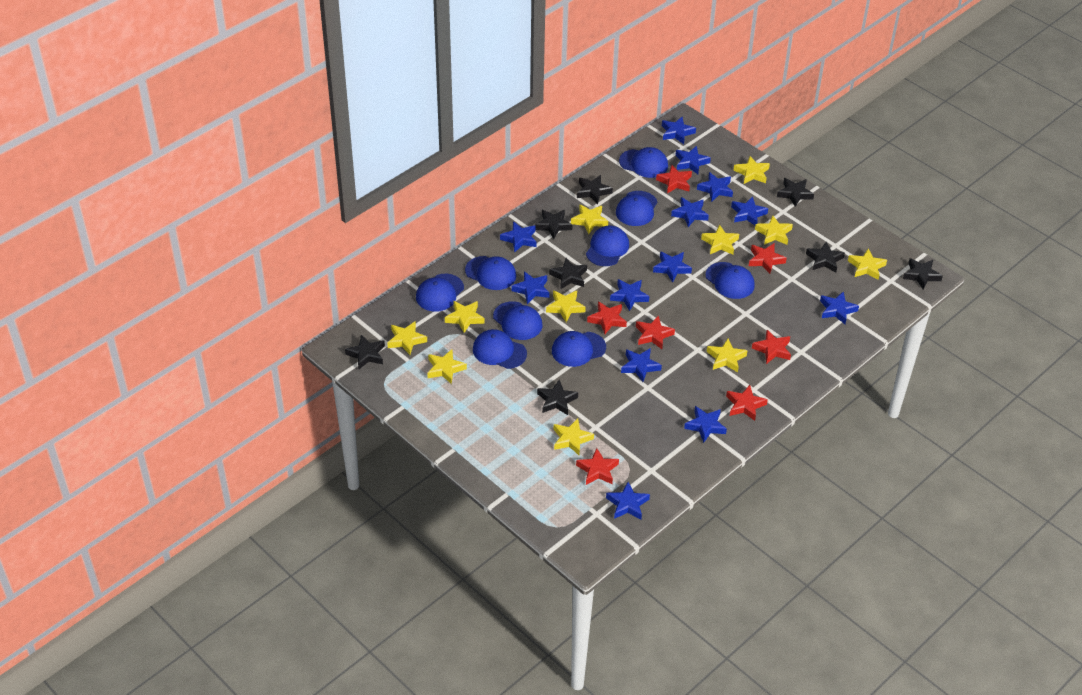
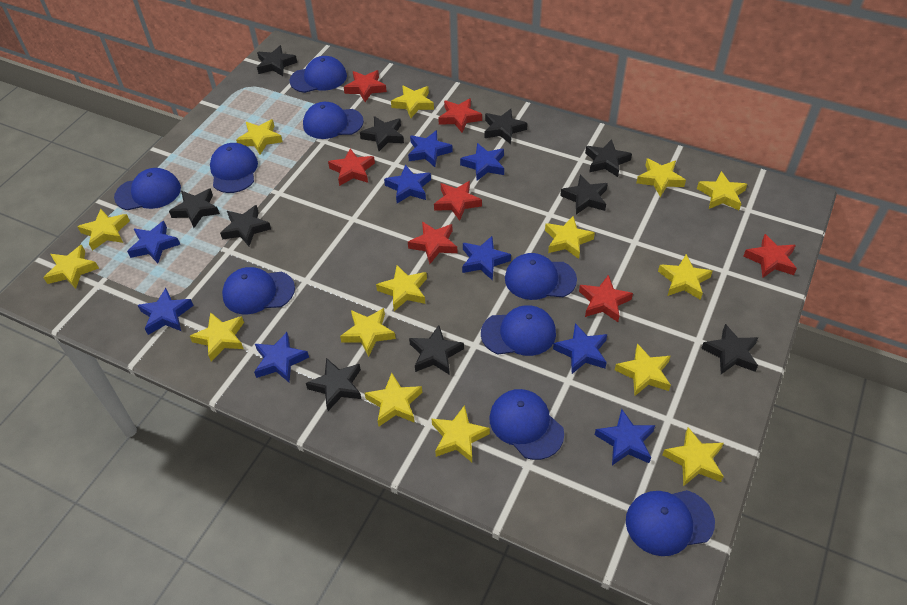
black star: [345,335,385,369] [535,210,572,239] [537,380,578,415] [549,258,587,290] [577,175,613,205] [777,178,814,207] [806,242,845,272] [903,258,943,290] = 8 -> [169,188,220,228] [220,205,271,246] [257,45,297,76] [306,358,361,411] [360,116,404,151] [409,325,464,375] [485,109,527,144] [560,175,608,214] [585,139,632,177] [701,324,759,374] = 10
blue star: [500,221,536,253] [512,272,550,304] [606,482,650,519] [610,279,649,311] [621,348,662,382] [653,251,692,283] [662,117,696,144] [671,197,709,227] [675,146,711,174] [684,406,727,443] [697,172,733,202] [731,196,768,225] [820,292,859,324] = 13 -> [127,221,180,263] [138,288,194,335] [254,332,309,382] [384,164,431,203] [408,130,453,167] [460,143,504,181] [462,236,511,281] [553,323,607,374] [595,409,655,465] = 9
yellow star: [387,321,427,355] [427,349,467,384] [445,301,484,333] [546,291,586,322] [554,418,594,455] [571,204,608,234] [701,225,739,255] [707,339,747,372] [734,156,770,184] [755,215,793,245] [848,249,887,280] = 11 -> [43,245,99,289] [77,209,130,251] [190,312,244,362] [236,119,283,155] [340,308,396,357] [365,373,422,426] [376,265,427,311] [391,85,434,118] [432,405,490,462] [545,216,595,259] [615,343,671,396] [636,158,686,197] [658,254,713,300] [662,427,724,486] [697,171,747,210] = 15

